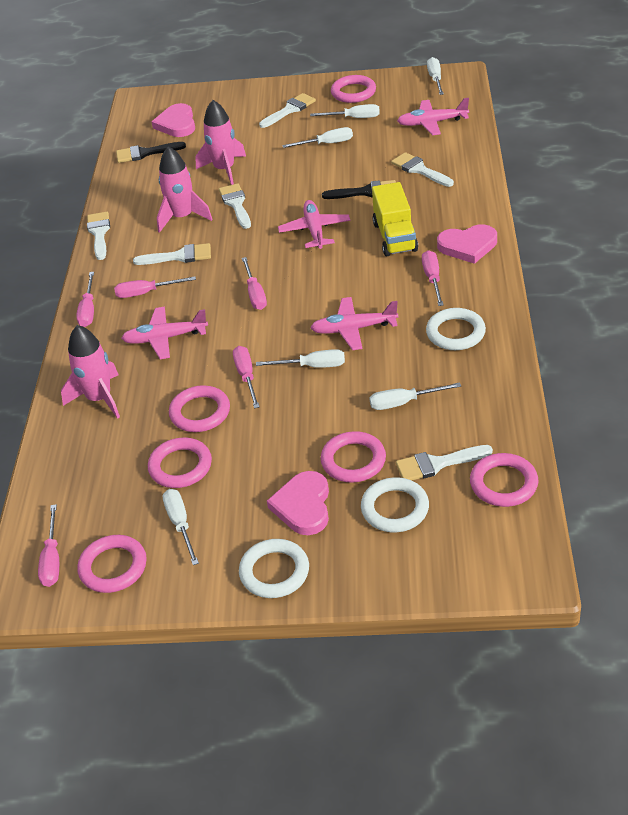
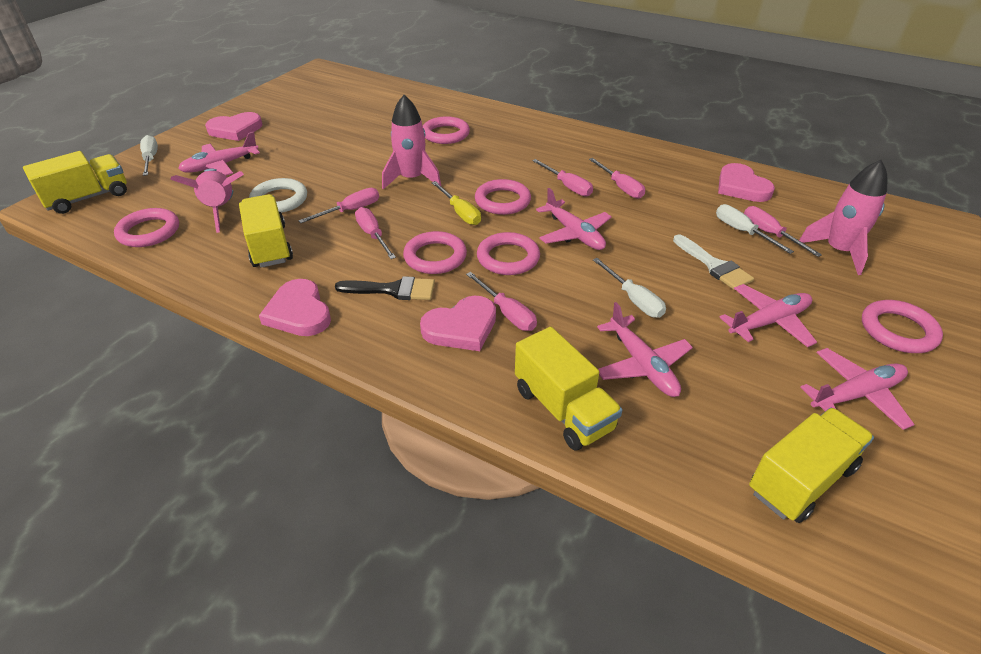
black brush: [116,142,186,163] [322,180,396,199] = 2 -> [335,276,435,300] = 1
pink heart: [152,103,195,137] [267,471,329,535] [437,224,497,264] = 3 -> [205,112,262,141] [259,279,331,336] [420,296,496,351] [718,163,775,202] = 4
pink plane: [121,307,208,359] [278,200,350,249] [311,297,399,350] [397,98,469,135] = 4 -> [178,132,260,176] [536,188,612,250] [597,302,693,397] [719,284,817,347] [800,348,915,430] = 5
white brush: [87,212,110,260] [133,243,211,265] [219,183,251,229] [259,93,316,128] [391,152,454,187] [396,445,493,480] = 6 -> [673,234,754,290] = 1
white ring: [239,539,309,598] [361,477,429,532] [426,308,486,350] = 3 -> [249,178,307,213] = 1
white screwdriver: [163,489,199,565] [256,349,345,368] [282,127,353,148] [310,104,380,118] [369,382,461,410] [427,57,444,95] = 6 -> [140,135,158,176] [593,258,666,318] [716,204,794,254] = 3
yellow screwdriver: none = 0 -> [432,181,481,225] = 1
yellow truck: [372,182,418,256] = 1 -> [23,151,127,214] [239,194,293,268] [515,327,622,451] [749,408,874,523] = 4

